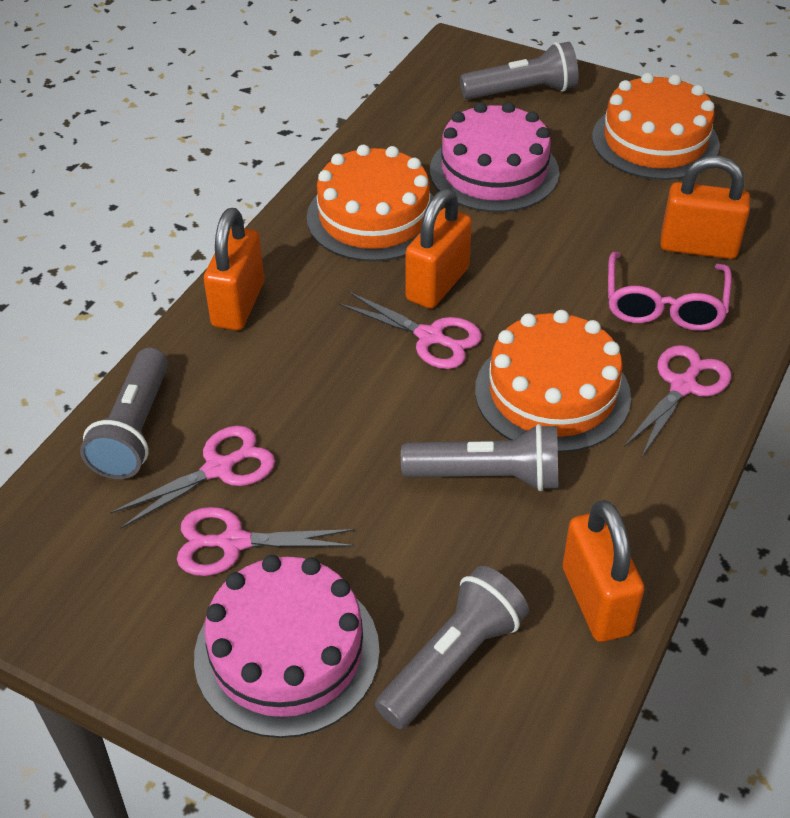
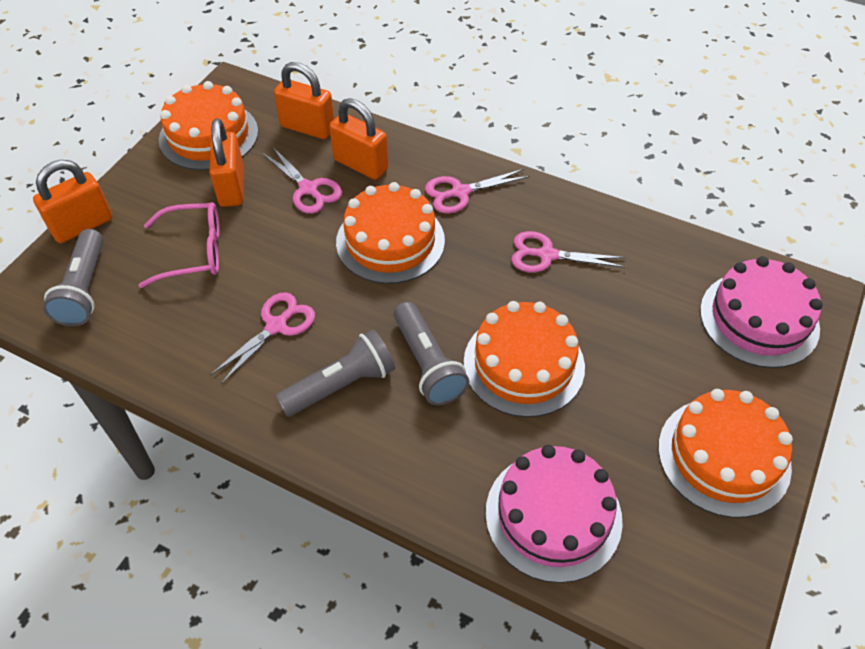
grey flashlight: [80,348,168,479] [375,566,529,729] [401,424,558,491] [460,42,579,100] = 4 -> [43,229,103,326] [276,330,395,417] [394,302,469,405] = 3
orange cake: [307,145,440,262] [475,310,631,453] [592,73,720,180] = 3 -> [159,81,258,170] [336,182,445,284] [463,301,585,417] [658,389,793,518] = 4

